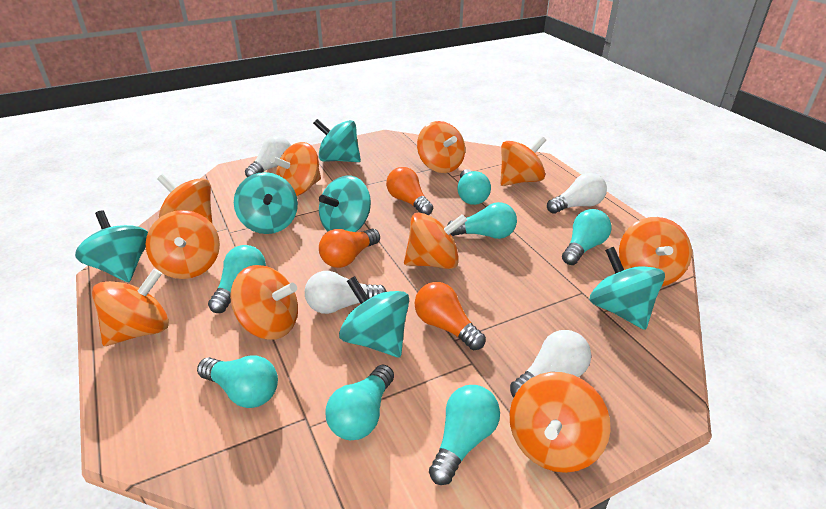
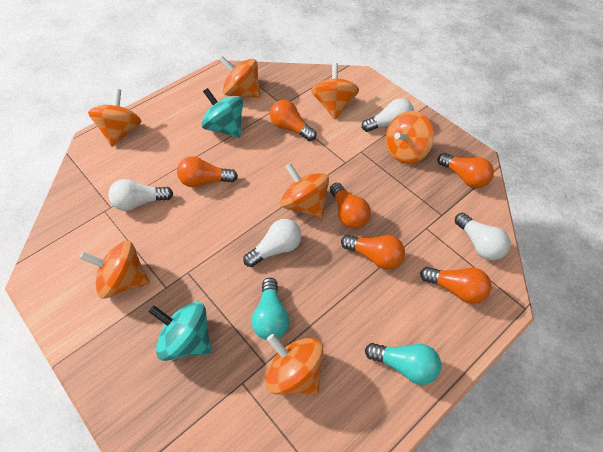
orange light bulb: [319,229,380,268] [386,167,433,215] [415,282,486,350] = 3 -> [177,156,238,187] [270,100,316,141] [330,183,371,229] [341,235,405,269] [420,267,492,304] [438,153,494,188] = 6
orange spinning top: [92,269,169,346] [146,210,220,279] [157,174,212,223] [230,265,298,340] [270,142,321,196] [404,212,467,269] [417,121,465,173] [500,136,546,186] [510,372,611,473] [619,217,692,287] = 10 -> [80,241,150,299] [88,89,141,147] [219,56,261,98] [265,334,323,395] [281,163,329,218] [311,63,359,119] [385,111,434,163] = 7
turquoise light bulb: [197,355,278,408] [208,245,266,313] [325,365,394,440] [429,385,500,485] [447,202,517,239] [457,169,491,205] [562,209,612,265] = 7 -> [252,278,289,340] [365,343,441,385] = 2
turquoise spinning top: [75,210,148,282] [234,172,298,234] [313,119,361,162] [319,176,371,232] [339,276,409,357] [590,247,665,330] = 6 -> [149,302,212,361] [201,88,243,138] = 2

